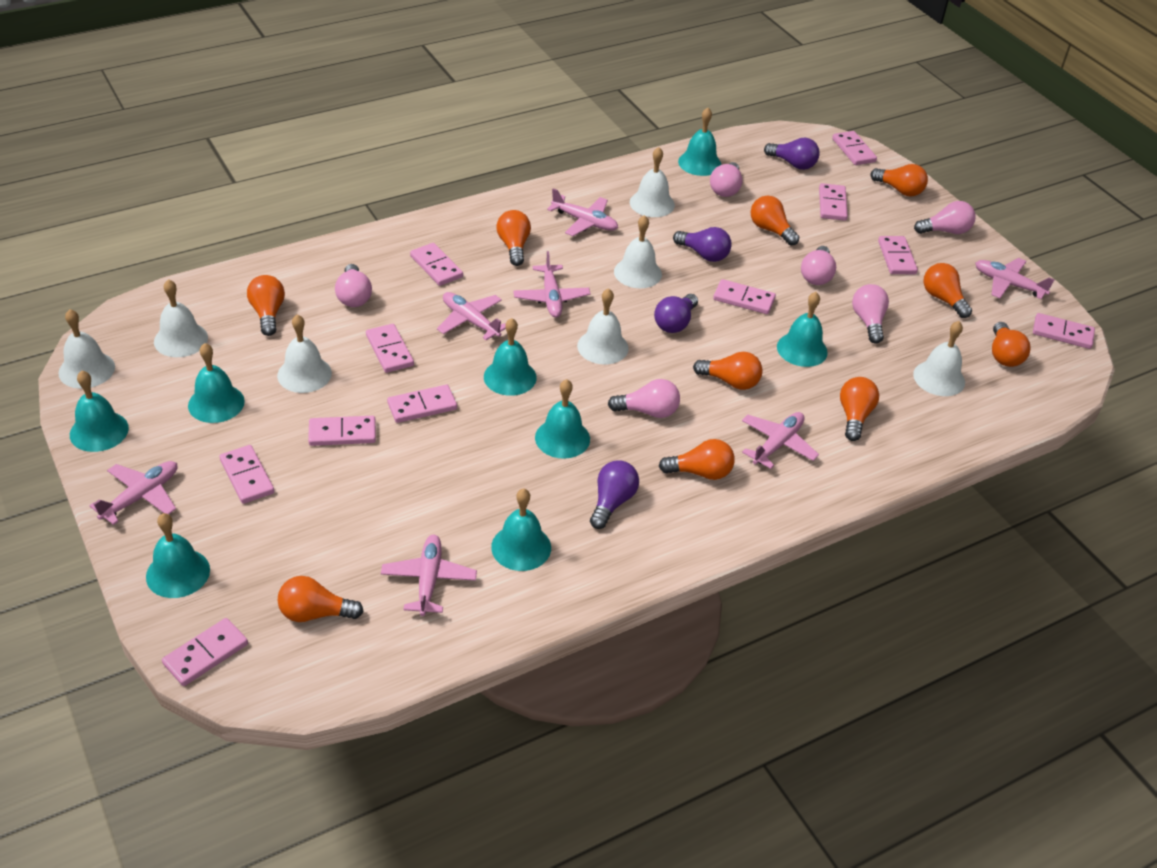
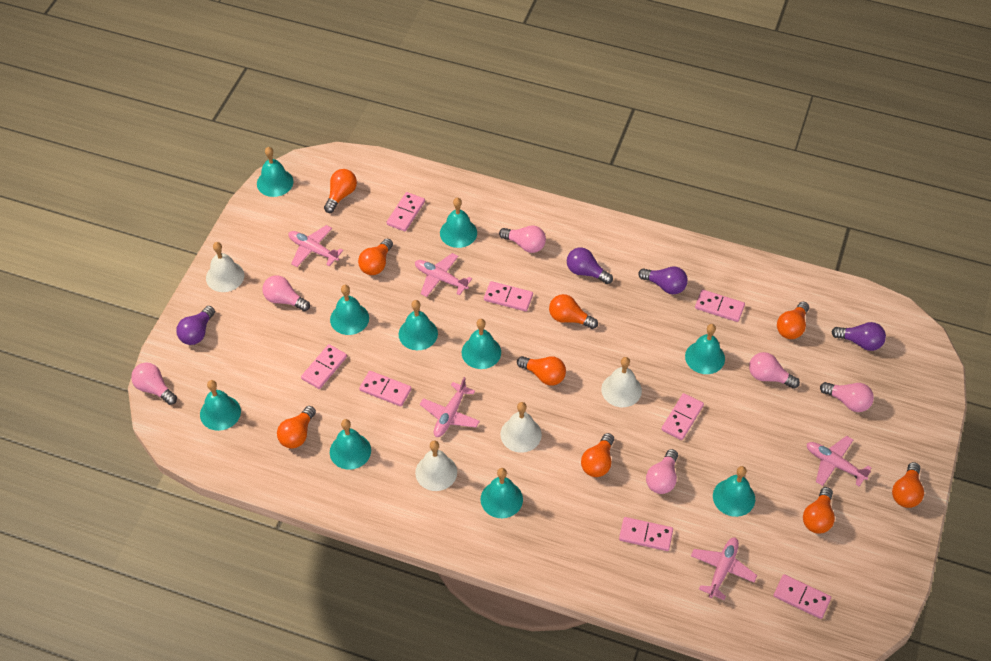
orange light bulb: [247,275,285,336] [277,576,364,622] [496,210,531,266] [659,439,735,480] [693,352,763,390] [751,195,799,246] [840,377,879,441] [870,164,928,197] [924,263,972,318] [992,322,1031,367] = 10 -> [277,406,316,449] [324,169,357,213] [358,238,393,275] [517,356,566,386] [549,294,598,329] [581,433,614,477] [777,302,809,339] [803,487,835,534] [892,462,924,508] = 9
pink domino: [162,618,248,686] [219,445,274,504] [308,416,376,446] [366,324,414,373] [387,385,457,423] [410,243,463,286] [713,279,776,314] [819,183,848,221] [832,131,877,165] [878,236,918,274] [1033,313,1095,349] = 11 -> [301,344,347,389] [359,371,411,406] [387,192,425,231] [484,281,533,311] [619,517,673,551] [661,393,704,440] [695,289,745,322] [774,574,831,619] = 8
pink plane: [89,461,177,525] [381,535,477,616] [437,292,506,340] [513,251,590,318] [547,188,618,236] [742,412,819,469] [975,258,1055,299] = 7 -> [288,225,343,267] [415,253,472,297] [420,377,480,437] [691,537,757,600] [807,436,872,487] = 5
turquoise bell: [70,371,129,452] [146,513,210,598] [188,343,245,423] [484,318,537,396] [491,488,551,571] [535,379,590,459] [678,108,722,176] [777,292,828,367] = 8 -> [200,380,241,431] [257,147,293,197] [330,285,369,335] [330,419,371,470] [399,300,438,350] [440,198,477,248] [462,319,501,369] [481,468,523,518] [685,324,725,374] [713,466,755,517] = 10
white bell: [58,309,115,389] [154,279,208,357] [277,314,332,393] [577,288,629,365] [614,215,662,288] [630,147,675,217] [913,321,965,396] = 7 -> [206,242,244,292] [415,440,457,491] [500,402,542,453] [601,357,642,407] = 4

